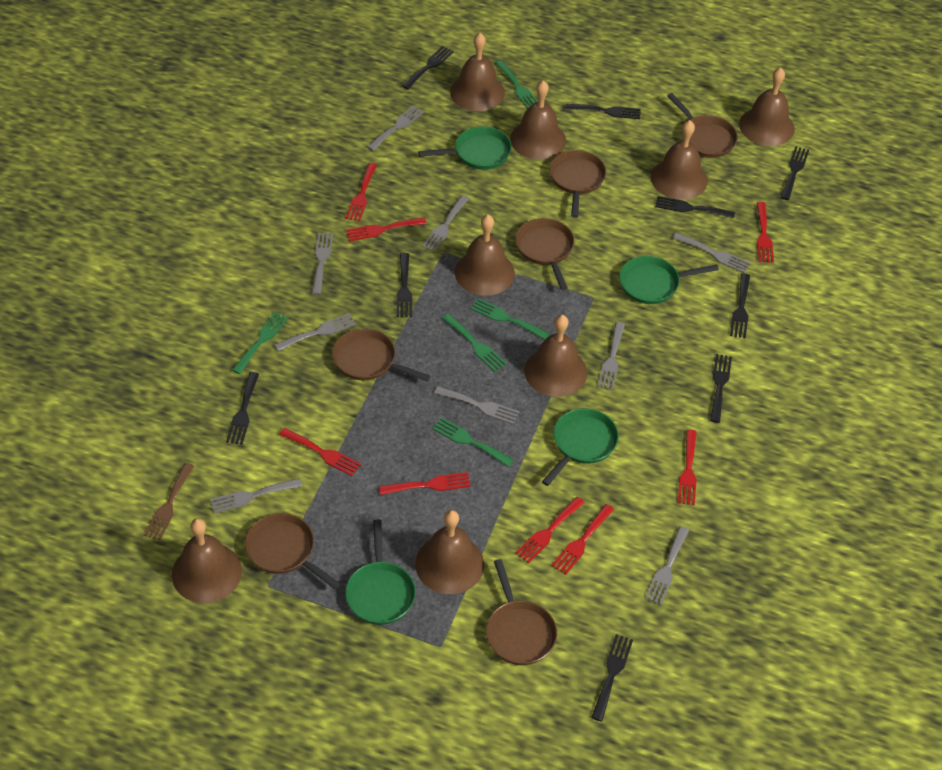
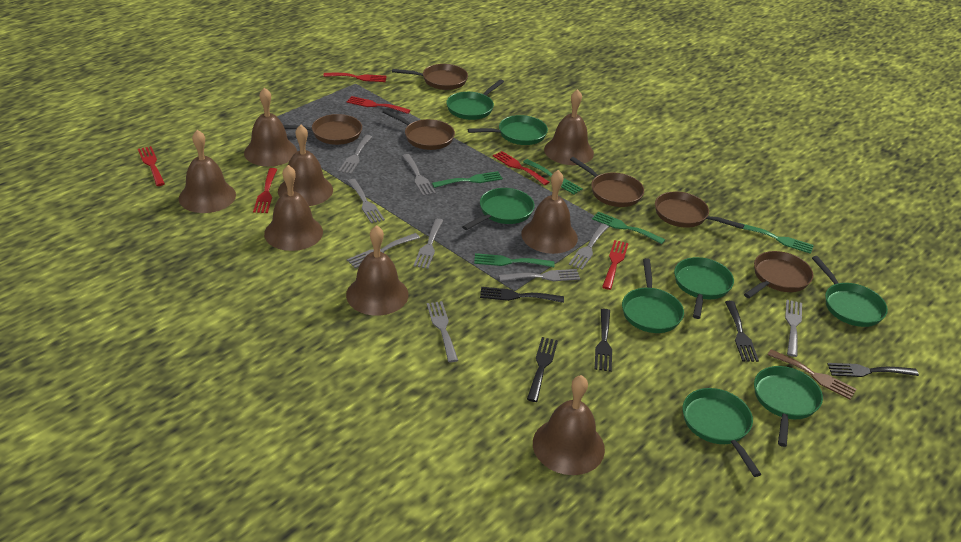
black fork: [226,372,259,445] [397,253,412,317] [402,46,454,90] [565,104,641,119] [591,634,633,722] [655,196,735,219] [710,354,732,423] [730,273,750,339] [780,146,809,200] = 9 -> [480,287,564,303] [527,337,558,402] [594,309,612,372] [725,301,759,362] [827,363,919,377] = 5
green pan: [345,520,416,625] [418,126,512,170] [542,408,619,486] [619,256,719,304] = 4 -> [446,79,504,120] [462,188,535,230] [468,115,548,145] [622,258,684,333] [674,257,734,319] [683,388,761,477] [754,366,823,447] [812,256,888,327] = 8
red fork: [279,428,361,476] [345,163,377,221] [346,217,427,241] [379,472,471,495] [515,497,585,563] [552,504,614,575] [678,429,697,505] [757,202,774,263] = 8 -> [138,146,165,186] [253,168,277,213] [323,73,386,82] [347,96,410,114] [493,151,549,185] [602,240,629,290] = 6

